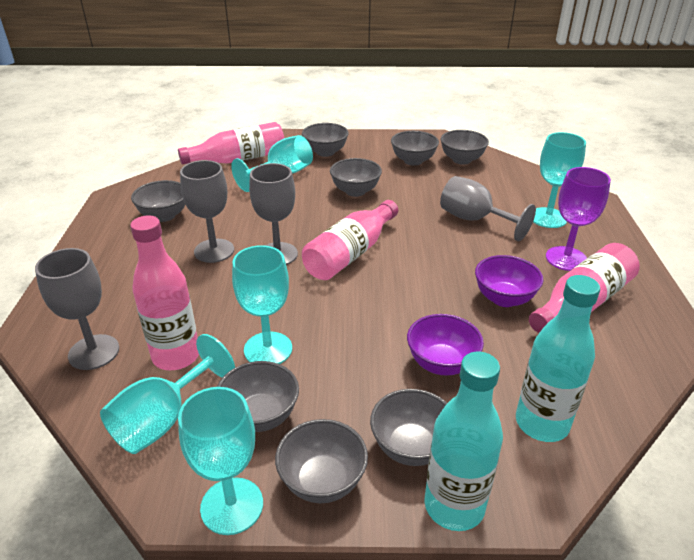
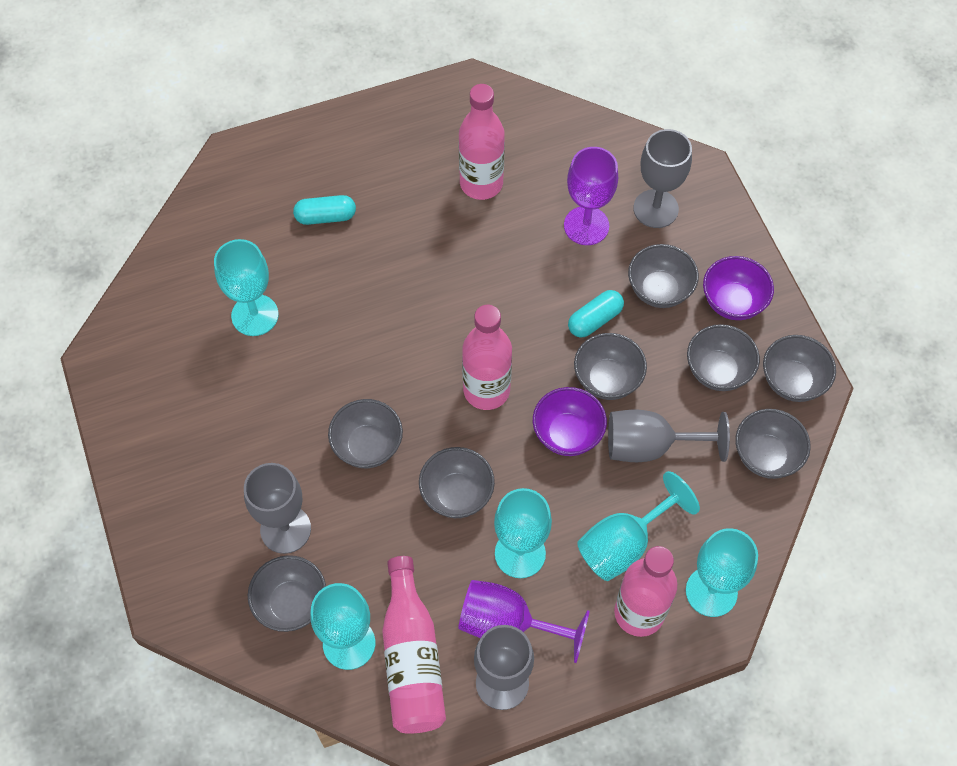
purple goblet: [546,167,611,271] = 1 -> [458,580,590,663] [564,147,618,245] = 2
turquoise bottle: [425,352,503,531] [516,275,600,442] = 2 -> none = 0
turquoise capsule: none = 0 -> [293,195,356,225] [568,290,624,338] = 2

